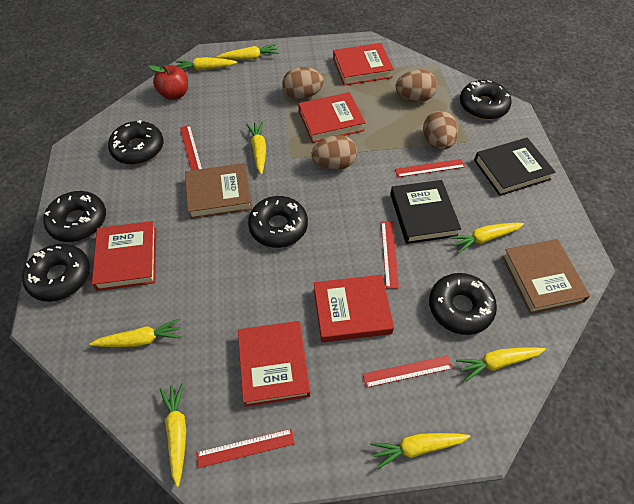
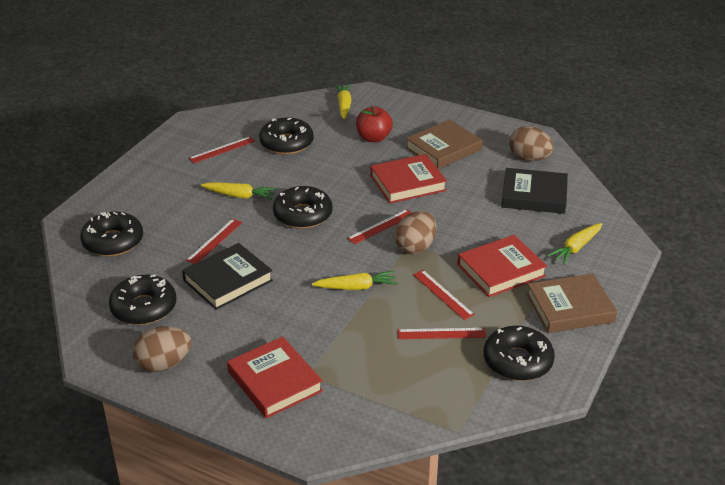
black donut: [22,244,90,302] [43,191,106,242] [108,120,163,165] [248,196,308,248] [429,273,497,335] [460,80,512,120] = 6 -> [80,212,143,257] [109,274,176,325] [259,117,314,155] [273,186,333,229] [484,326,555,381] = 5
brown egg: [282,67,324,100] [312,135,357,170] [395,70,437,102] [423,111,458,150] = 4 -> [133,326,192,372] [394,211,436,255] [509,126,554,161] = 3
red book: [92,221,156,291] [238,321,310,407] [298,92,366,143] [314,275,394,342] [333,43,394,86] = 5 -> [227,336,323,419] [370,154,447,204] [457,235,547,297] = 3
yellow carrot: [89,318,182,347] [159,383,186,487] [175,57,237,71] [217,44,278,60] [246,122,266,175] [370,433,471,469] [449,223,524,253] [456,347,546,382] = 8 -> [201,182,276,200] [312,271,398,290] [335,84,351,119] [547,223,602,264] = 4

